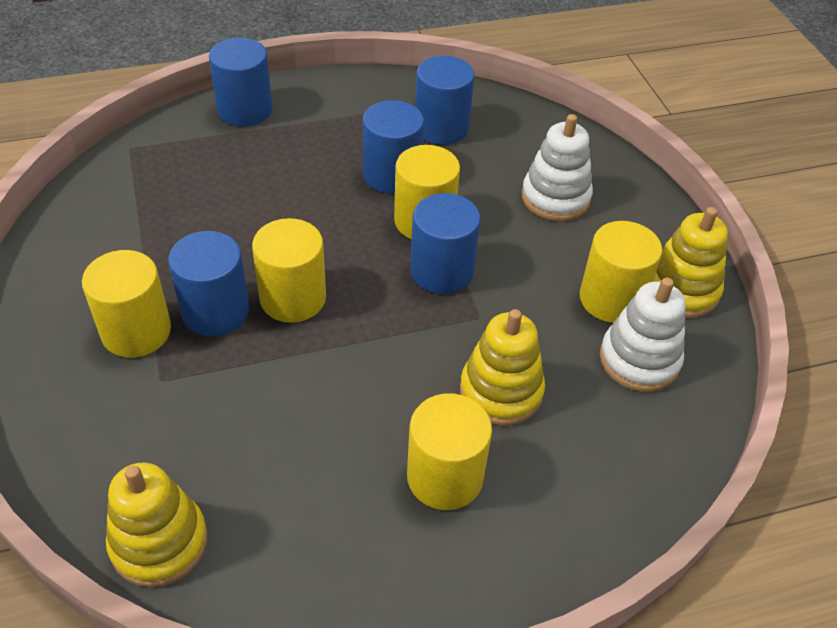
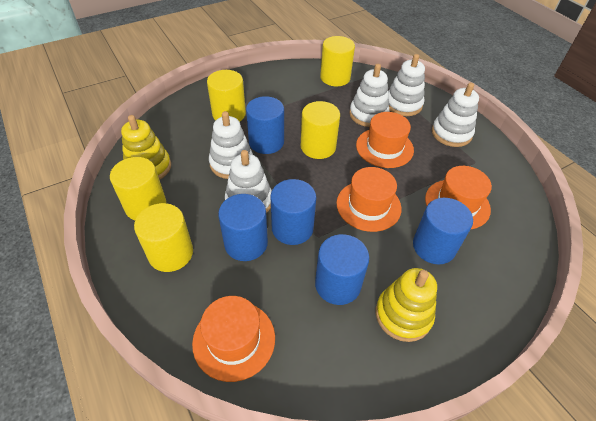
orange hat: none = 0 -> [192,296,275,382] [337,167,402,232] [356,112,414,168] [425,166,492,230] = 4
white stacking toy: [522,114,593,221] [600,278,686,392] = 2 -> [209,111,253,179] [225,150,272,213] [349,64,389,127] [388,54,425,116] [432,83,479,147] = 5
yellow stacking toy: [106,463,208,587] [460,309,545,425] [653,207,728,318] = 3 -> [121,115,171,180] [376,268,437,342] = 2

